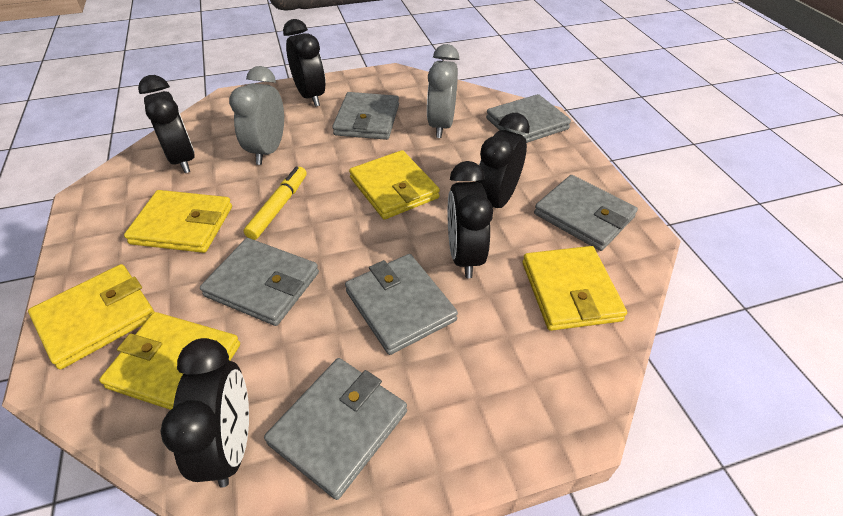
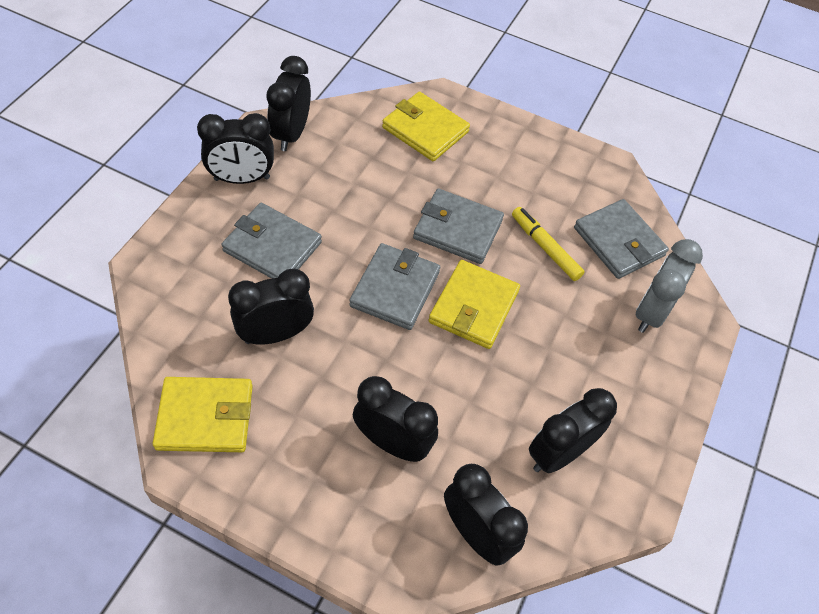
black clock: [138,75,195,173] [160,338,249,488] [283,19,326,107] [448,161,493,278] [475,113,530,208] = 5 -> [197,113,274,184] [228,269,314,345] [266,56,311,151] [353,376,438,462] [444,464,528,565] [529,388,617,473] = 6
grey clock: [229,66,284,165] [427,44,459,138] = 2 -> [635,239,703,333] = 1
grey wallet: [200,238,319,326] [264,358,407,500] [332,92,399,140] [345,254,458,355] [486,94,571,143] [534,175,638,251] = 6 -> [221,203,322,279] [349,243,440,330] [413,189,504,264] [574,199,669,279] = 4
yellow wallet: [28,264,155,369] [99,312,240,410] [124,190,232,253] [349,150,440,220] [522,246,627,331] = 5 -> [152,377,253,452] [382,92,470,161] [429,260,520,349] = 3

